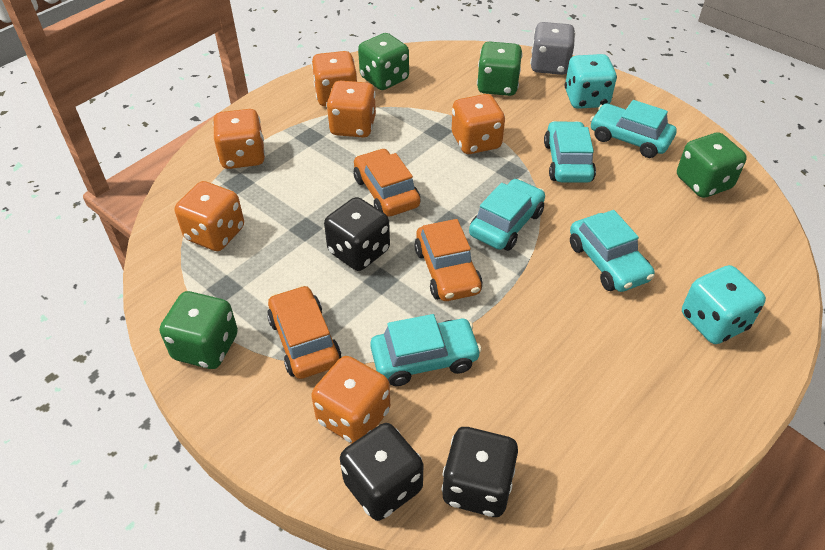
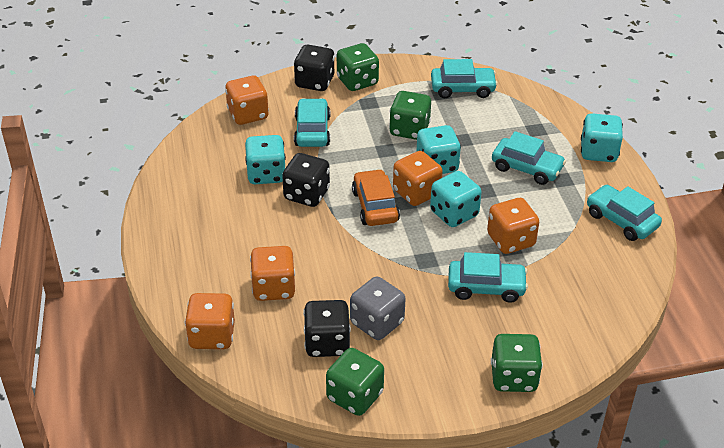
orange car: [267,285,341,379] [354,148,421,217] [415,219,482,301] = 3 -> [352,169,400,226] = 1
orange dice: [175,181,244,251] [213,109,265,169] [311,51,357,106] [311,356,390,444] [326,81,376,138] [452,94,505,154] = 6 -> [185,293,235,349] [225,76,269,125] [250,246,295,301] [393,151,443,206] [487,198,539,254] = 5
turquoise dice: [565,54,617,109] [682,265,766,344] = 2 -> [245,135,286,184] [416,125,461,174] [430,171,482,227] [581,113,623,162] = 4

